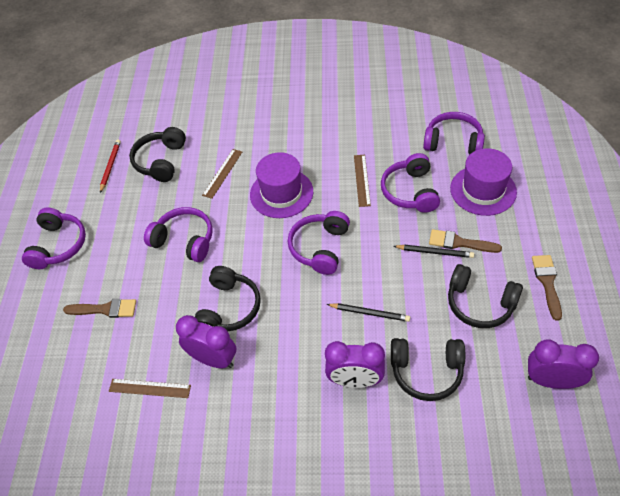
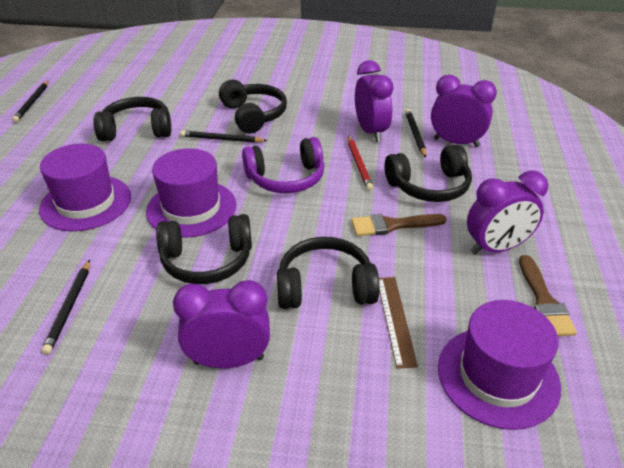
black headphones: [129,127,186,182] [195,266,261,331] [391,338,465,401] [448,264,523,328] = 4 -> [94,97,171,142] [156,214,252,284] [219,80,287,134] [277,237,379,309] [385,144,472,202] = 5
black pencil: [327,303,410,322] [394,245,474,258] = 2 -> [12,81,49,122] [41,260,90,355] [180,130,268,143] [405,109,426,158] = 4
brown brush: [63,299,136,318] [429,229,502,253] [532,255,562,321] = 3 -> [351,214,447,236] [519,255,577,336] = 2
brown ruler: [109,379,191,398] [202,149,242,199] [354,155,371,207] = 3 -> [379,277,418,369] = 1
purple clock: [176,315,236,369] [325,341,385,388] [528,339,599,389] = 3 -> [173,280,270,368] [355,60,393,142] [431,75,497,147] [467,170,548,254] = 4
purple hat: [250,152,313,218] [450,148,517,216] = 2 -> [39,144,131,231] [146,148,236,237] [438,300,561,430] = 3
purple headphones: [22,207,86,269] [144,207,213,262] [288,211,350,275] [381,153,440,213] [423,112,485,155] = 5 -> [242,137,324,193] = 1

